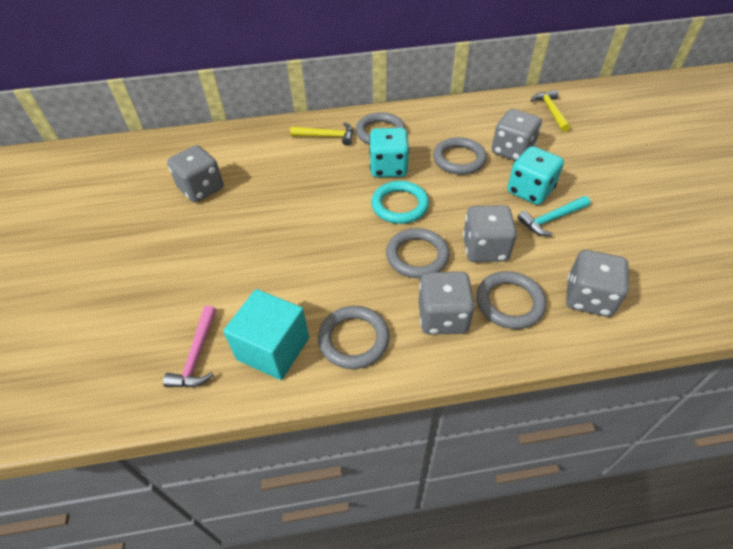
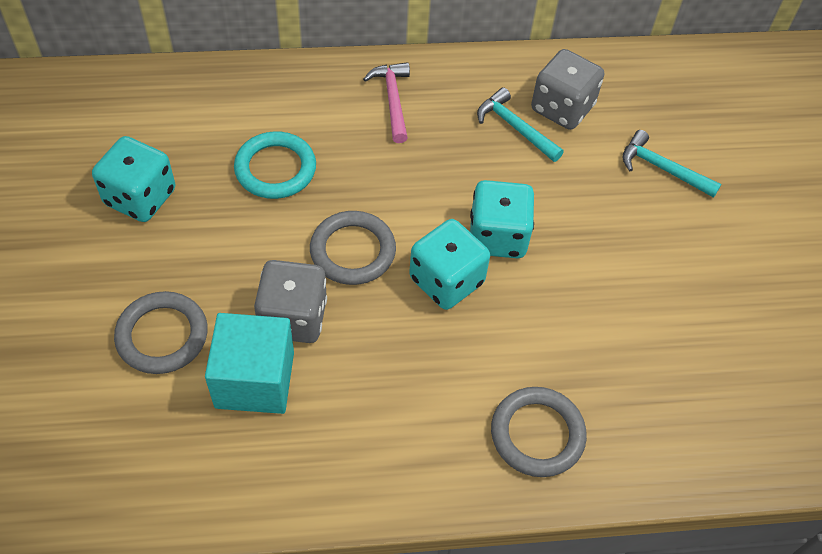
grey dice: [167,145,224,202] [419,272,475,335] [463,205,517,262] [491,109,542,161] [566,250,629,317] = 5 -> [254,260,327,343] [531,49,604,130] = 2
grey ring: [318,306,390,369] [355,112,406,145] [386,228,449,278] [433,137,487,175] [476,271,546,329] = 5 -> [114,291,208,374] [310,211,396,285] [491,387,587,477] = 3
turquoise dice: [369,128,409,177] [507,146,564,205] = 2 -> [92,136,175,222] [409,219,490,310] [470,180,534,258] = 3
turquoise hammer: [517,196,590,236] = 1 -> [477,87,564,162] [622,130,721,198] = 2
yellow hammer: [290,122,353,146] [530,90,571,132] = 2 -> none = 0

